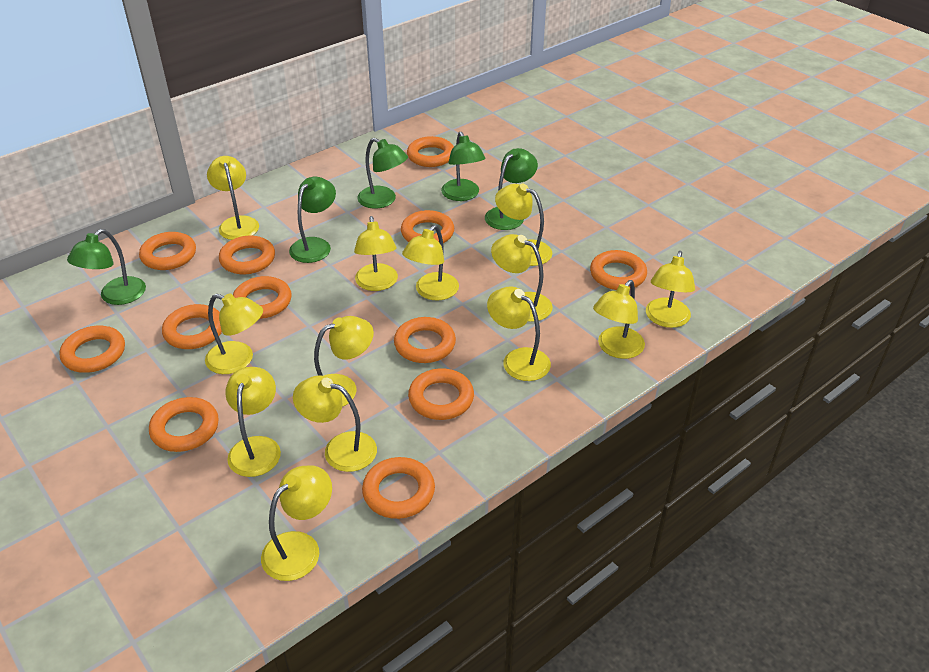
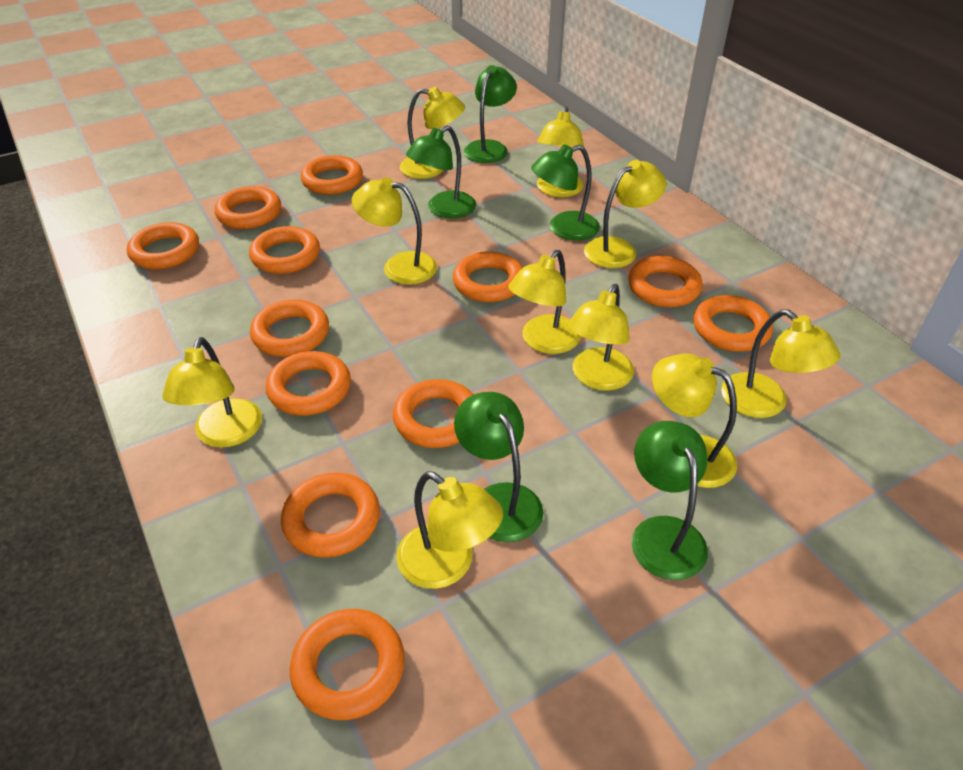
yellow lamp: [205,293,263,374] [207,156,259,240] [225,367,281,477] [261,466,332,581] [293,375,377,472] [314,316,374,407] [354,216,398,291] [402,225,459,301] [487,287,551,381] [491,234,553,322] [495,183,552,266] [593,280,645,359] [646,251,695,328] = 13 -> [162,337,262,448] [352,177,437,285] [396,471,503,589] [400,87,465,179] [508,250,581,354] [537,107,584,197] [568,284,634,391] [584,160,666,268] [652,354,737,488] [721,309,840,418] = 10

